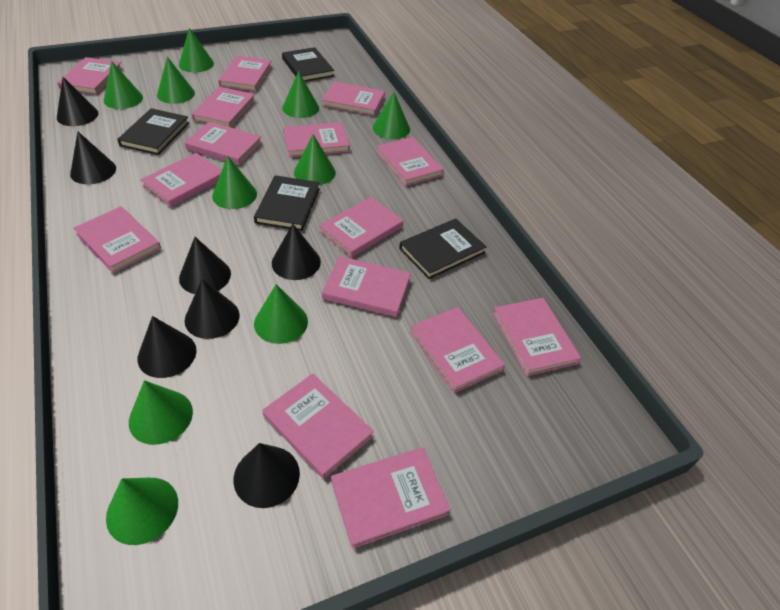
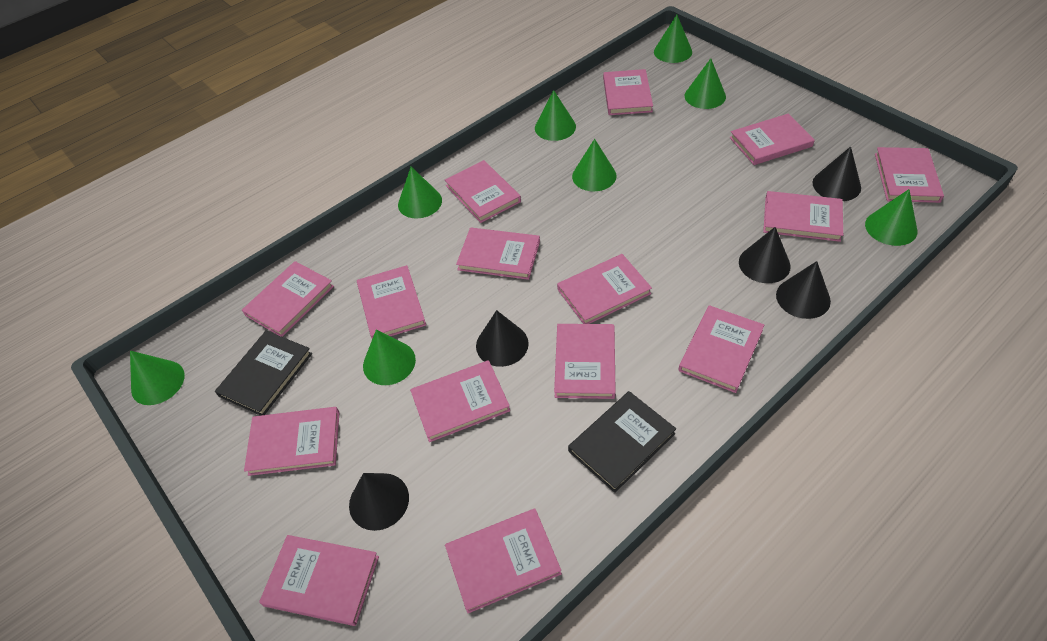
black book: [117,108,189,155] [254,175,320,231] [282,47,334,82] [399,219,487,279] = 4 -> [215,331,312,416] [568,391,676,493] = 2
black cone: [57,77,99,126] [70,132,116,184] [138,316,197,378] [179,237,231,294] [185,279,240,339] [233,443,300,508] [272,224,321,280] = 7 -> [349,473,409,531] [476,310,529,367] [739,227,791,283] [776,261,831,319] [812,146,861,201] = 5
green cone: [104,61,143,109] [106,478,178,545] [129,380,193,445] [157,57,195,104] [179,28,214,73] [212,156,257,209] [254,284,308,344] [282,71,319,118] [294,134,336,185] [373,92,410,139] = 10 -> [130,351,185,405] [363,329,416,385] [398,167,442,219] [535,90,576,141] [572,139,616,191] [654,15,692,63] [685,58,726,109] [865,189,917,246] = 8

